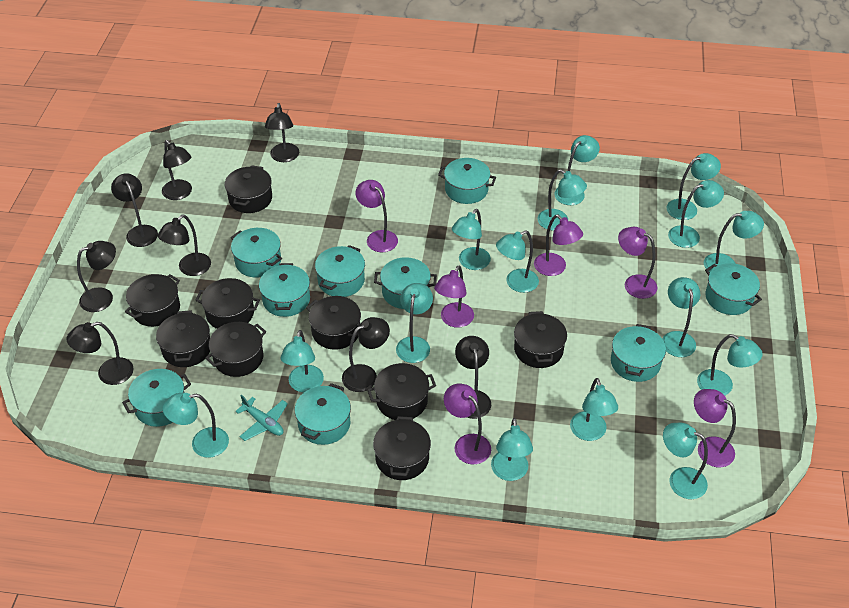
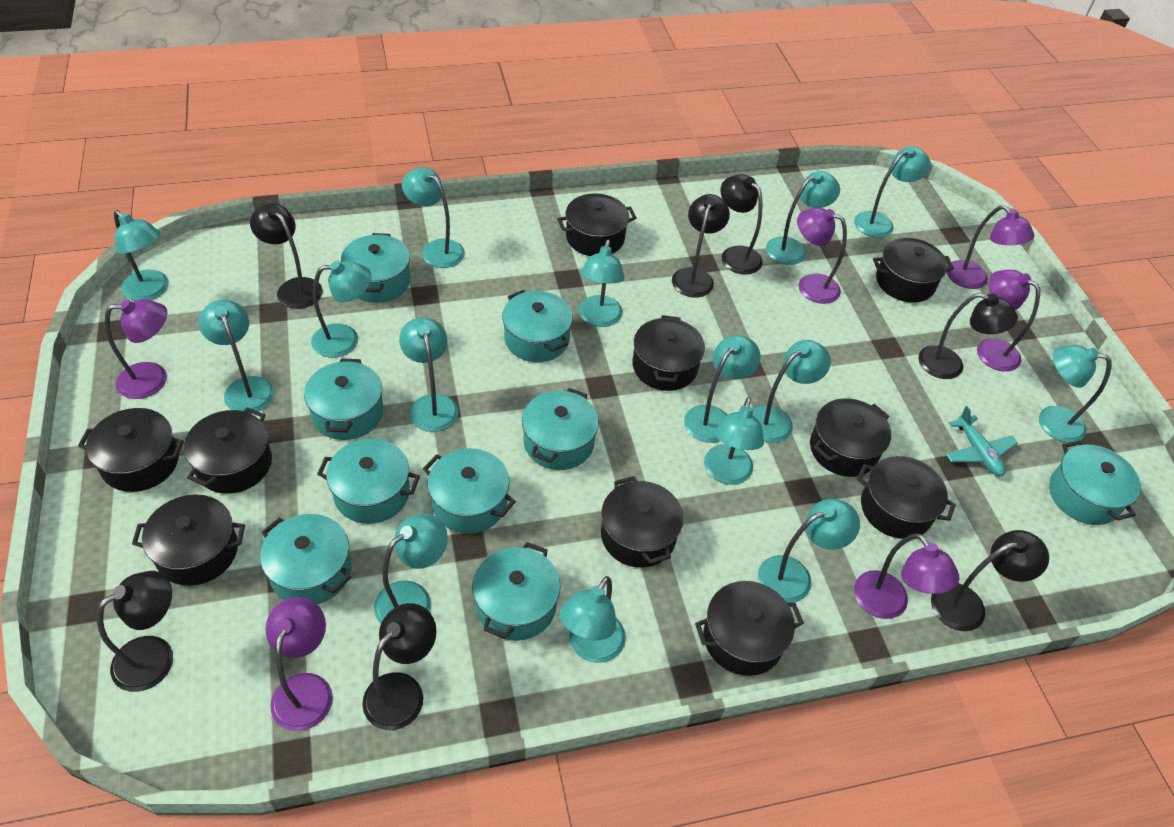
black lamp: [66,322,134,385] [77,241,116,312] [111,173,158,247] [158,215,211,276] [162,140,192,200] [265,103,299,162] [342,317,390,392] [455,336,491,419] = 8 -> [97,571,173,692] [250,203,323,309] [362,603,437,730] [672,194,730,298] [720,174,763,275] [919,293,1018,379] [931,530,1049,631] = 7
black pot: [125,274,180,327] [156,310,210,367] [195,278,260,329] [205,322,266,377] [225,165,272,213] [306,296,361,350] [367,363,436,420] [373,416,431,480] [514,311,567,368] = 9 -> [78,408,184,492] [132,494,245,586] [184,407,272,494] [557,193,636,256] [601,476,683,568] [632,315,705,391] [695,581,804,676] [810,398,891,477] [857,456,956,539] [873,238,954,303] = 10

